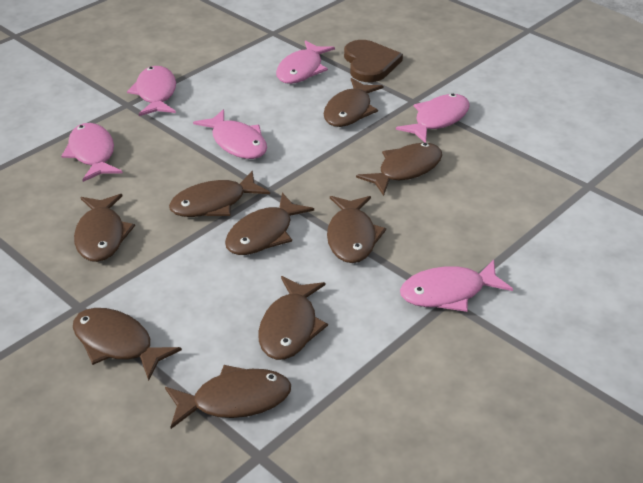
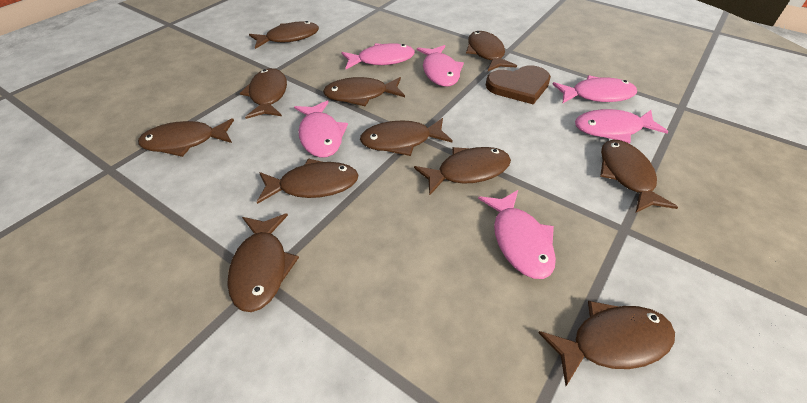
brown fish: [73,308,182,381] [74,194,135,262] [165,365,291,429] [169,171,270,217] [225,193,314,255] [258,276,328,360] [324,78,384,127] [327,196,386,263] [356,143,442,196] = 9 -> [138,118,234,157] [227,213,299,312] [240,68,287,119] [249,21,319,49] [257,158,358,204] [323,77,405,106] [360,118,453,156] [414,147,511,196] [466,31,517,71] [538,301,675,386] [600,140,678,212] = 11

